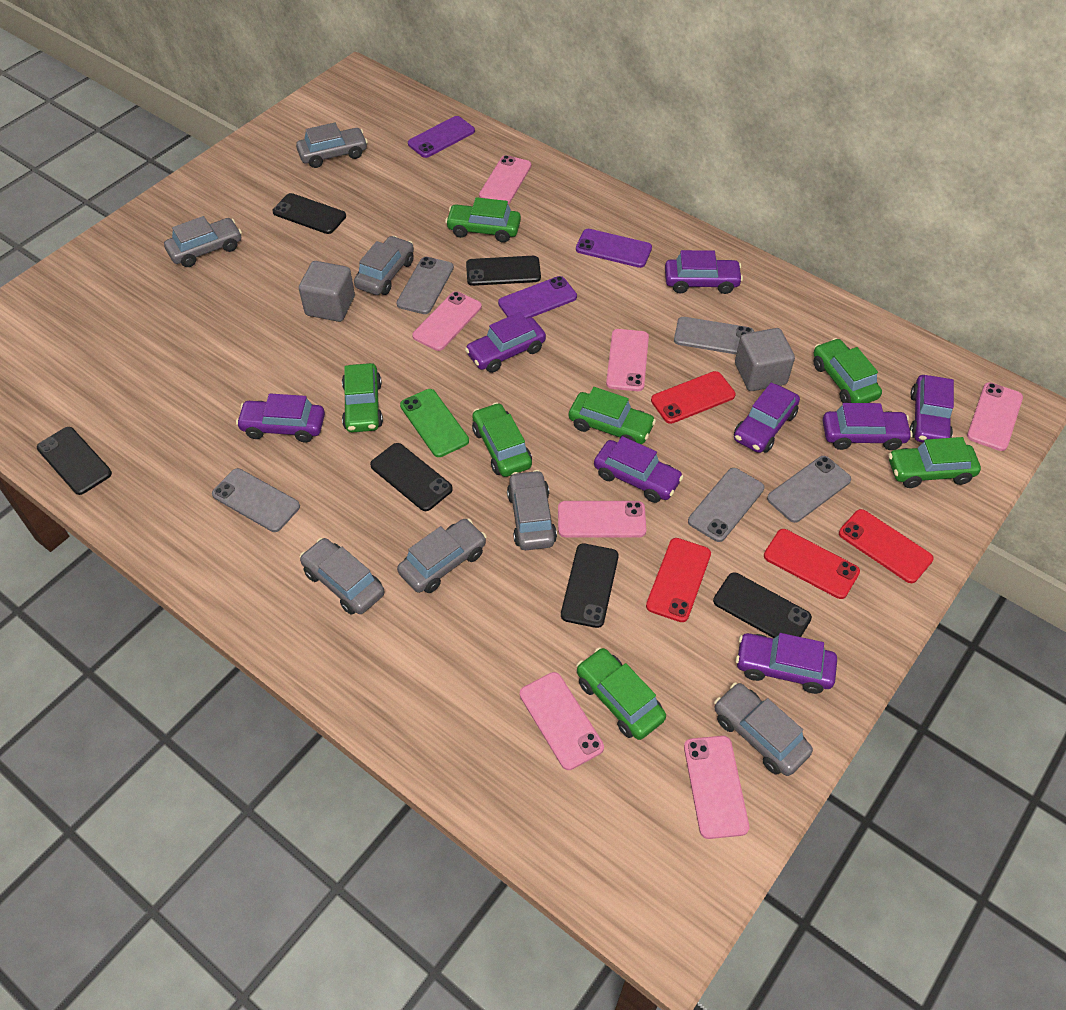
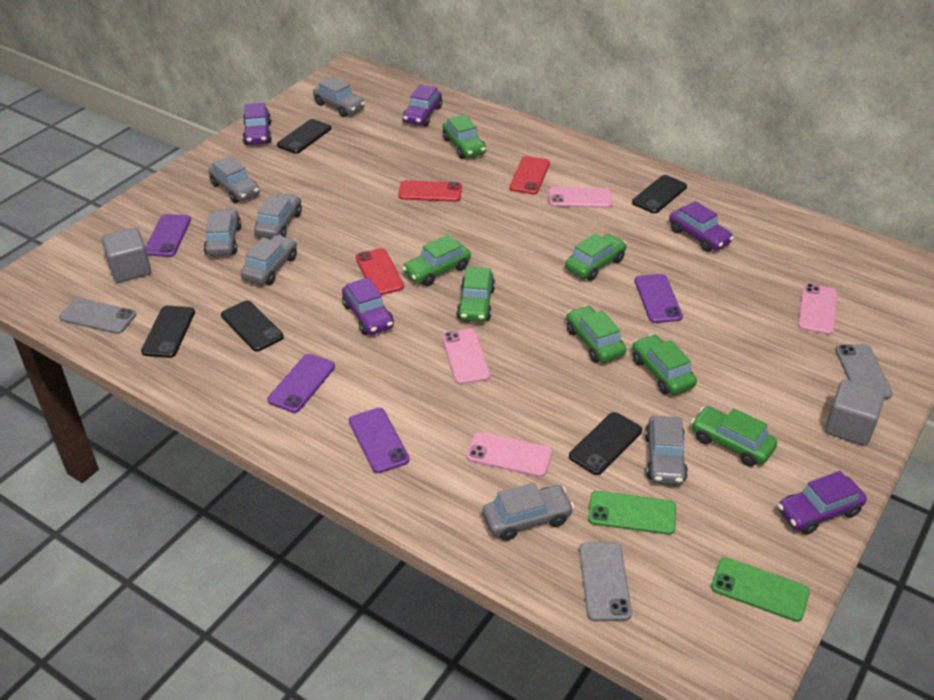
black phone: [37,427,112,495] [273,193,346,234] [370,443,453,511] [466,256,541,286] [561,543,619,628] [713,572,812,638] = 6 -> [141,305,195,358] [221,300,284,351] [277,119,331,154] [569,412,642,475] [632,175,687,213] = 5
green phone: [400,389,469,457] = 1 -> [588,491,676,535] [711,557,810,622] = 2
grey phone: [212,468,300,532] [396,257,454,314] [674,317,754,354] [688,468,764,542] [767,456,851,523] = 5 -> [59,298,136,334] [579,542,632,621] [835,344,893,399] = 3
pink phone: [412,291,482,351] [479,155,531,204] [520,672,604,770] [558,501,646,537] [606,329,649,391] [684,736,749,839] [967,382,1023,451] = 7 -> [442,329,490,384] [466,432,552,477] [549,187,612,208] [798,283,837,335] = 4
purple car: [236,394,325,443] [465,312,546,373] [594,436,684,503] [665,250,743,294] [734,382,800,453] [736,633,837,694] [823,403,913,450] [910,375,954,443] = 8 -> [243,103,272,145] [342,277,394,335] [403,84,442,126] [669,201,734,252] [778,471,867,535] = 5
purple phone: [408,116,475,158] [498,276,577,318] [576,229,652,268] = 3 -> [146,214,191,257] [268,354,335,413] [349,408,410,473] [635,274,683,323] = 4
red phone: [646,538,711,622] [651,371,736,424] [764,529,860,599] [839,509,933,583] = 4 -> [356,248,404,295] [398,180,462,202] [509,156,550,195] = 3

